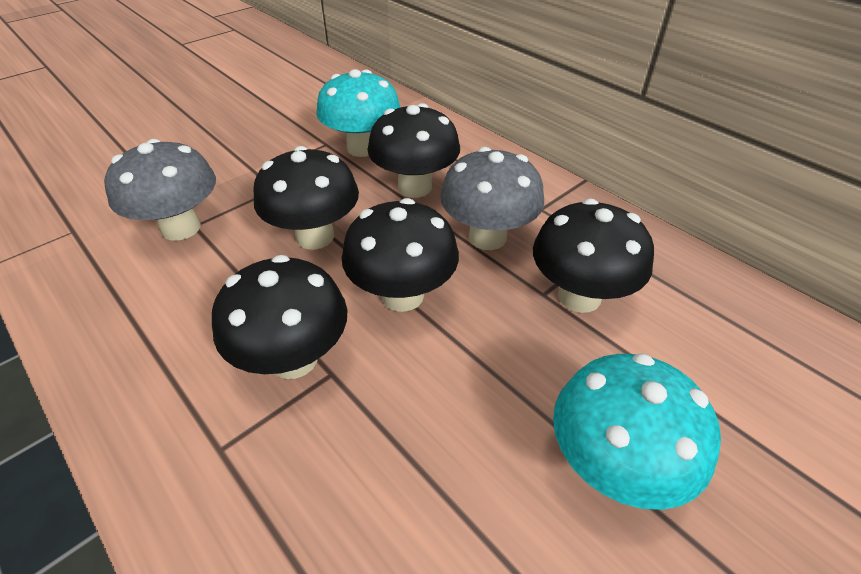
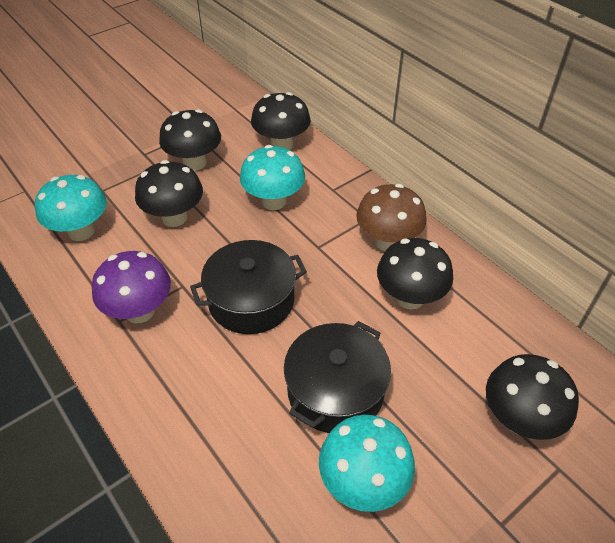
black pot: none = 0 -> [190,240,307,334] [284,321,391,433] = 2
brown mushroom: none = 0 -> [356,184,427,251] = 1
grey mushroom: [104,139,216,240] [440,147,544,250] = 2 -> none = 0
purple mushroom: none = 0 -> [92,251,171,323] = 1
turquoise mushroom: [316,69,400,157] [553,353,721,510] = 2 -> [35,175,107,241] [240,145,305,210] [319,415,415,512] = 3

